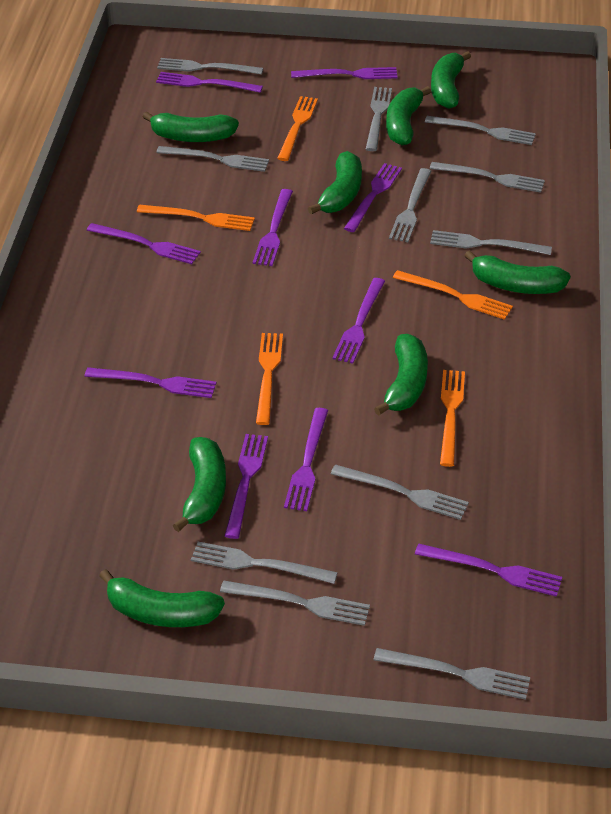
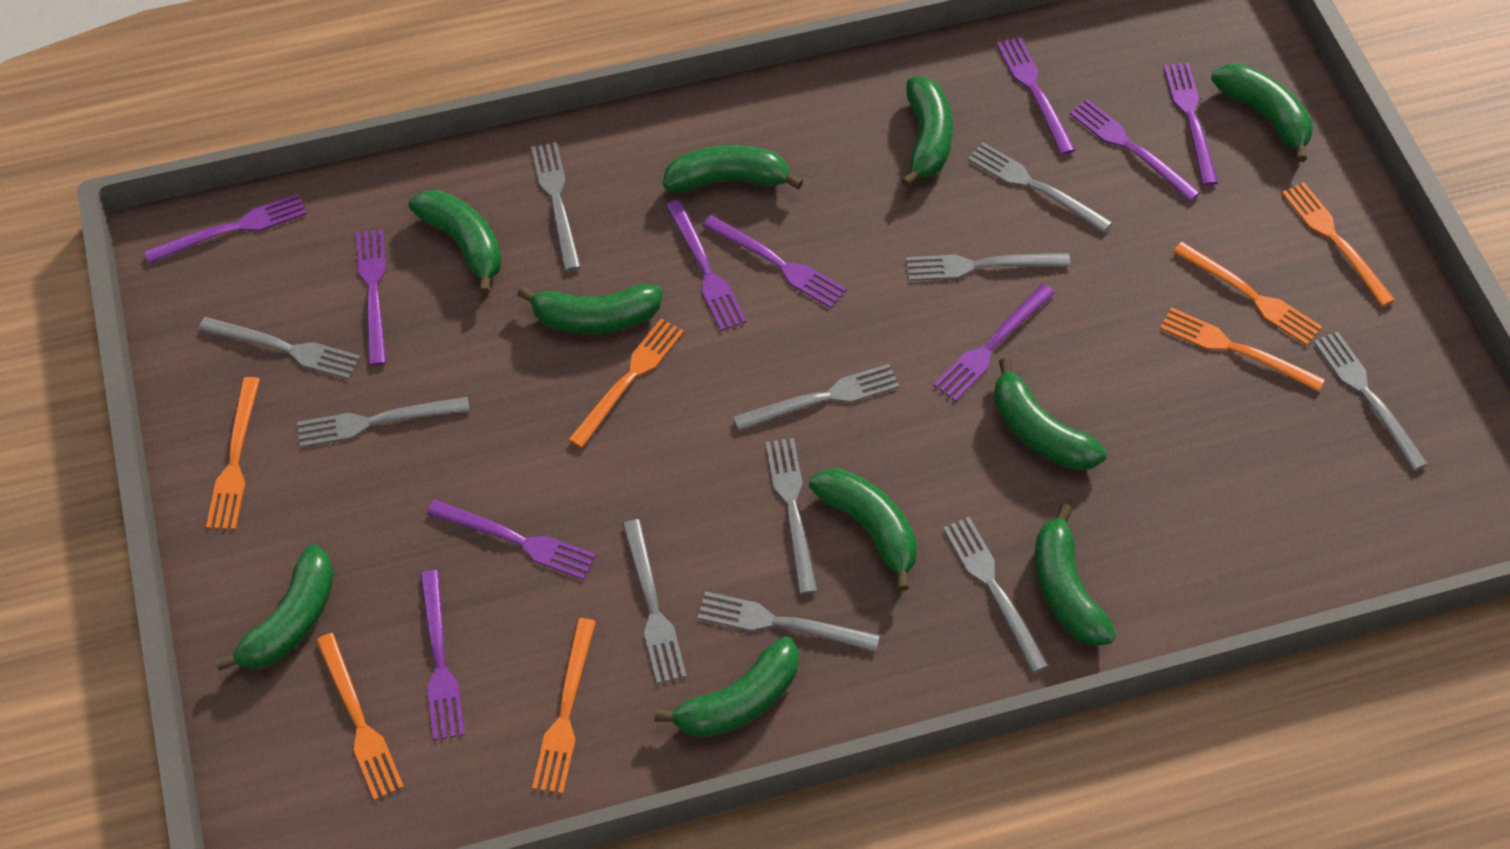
green banana: [99,569,225,627] [143,112,239,142] [172,437,226,532] [308,151,362,215] [374,334,428,416] [386,86,431,146] [431,51,471,109] [464,250,570,294] = 8 -> [215,544,334,671] [408,190,502,294] [517,284,663,334] [654,636,799,738] [663,145,803,192] [809,468,917,591] [901,77,953,188] [994,358,1107,470] [1035,504,1116,646] [1211,64,1313,162] = 10
orange fork: [137,205,255,231] [256,333,283,425] [277,96,318,161] [393,270,513,320] [440,370,465,467] = 5 -> [206,377,260,530] [316,633,404,800] [532,618,596,794] [568,319,684,448] [1160,307,1325,392] [1173,242,1322,345] [1282,182,1395,307] = 7

